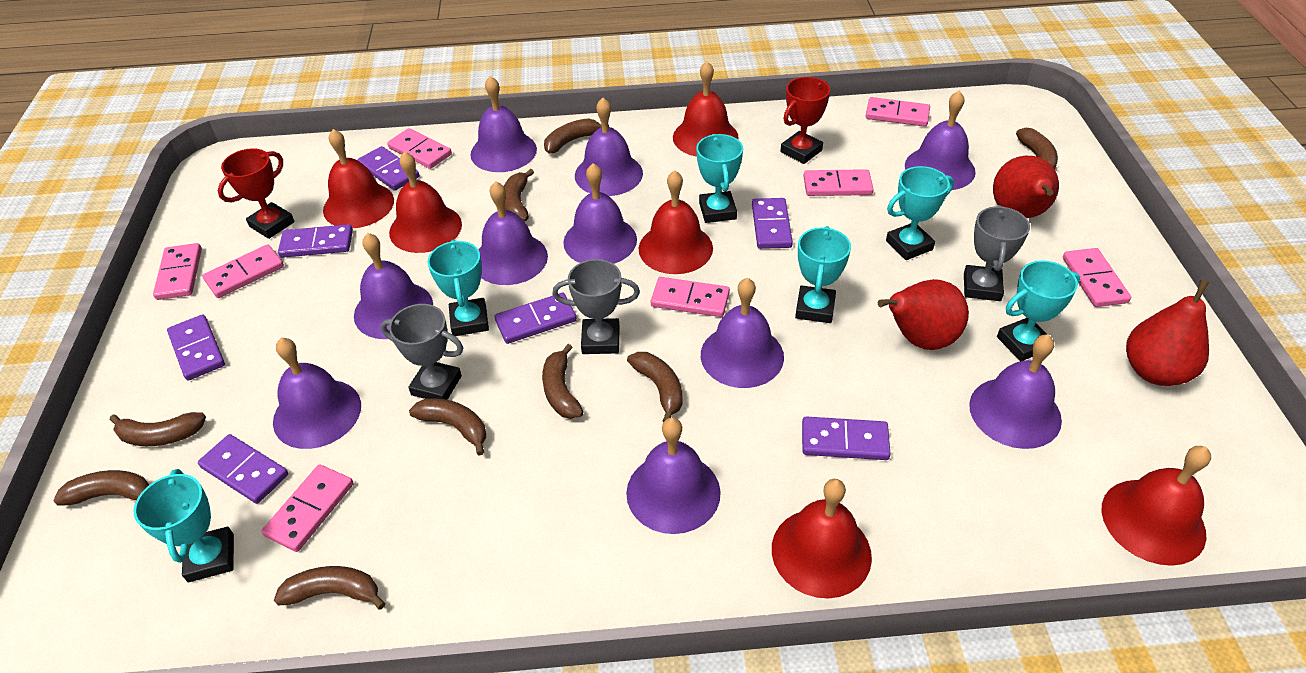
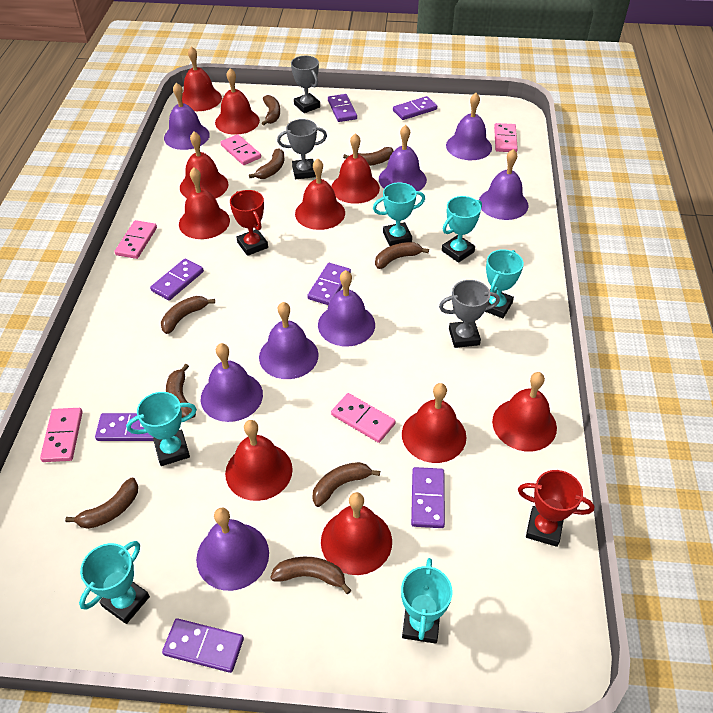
pink domino: [153,243,202,300] [202,244,284,298] [261,464,353,552] [387,128,452,169] [651,277,730,317] [803,169,874,196] [865,97,930,127] [1063,248,1131,307] = 8 -> [40,408,83,462] [115,220,157,259] [220,134,261,165] [331,393,396,443] [494,123,518,152] = 5
purple bell: [273,338,361,449] [354,233,433,339] [470,76,537,172] [478,181,548,285] [563,163,637,264] [575,98,643,196] [626,417,721,534] [701,278,784,388] [905,90,976,190] [969,334,1062,449] = 10 -> [164,83,210,150] [196,508,269,591] [201,343,263,422] [259,302,319,379] [318,270,375,347] [379,125,427,191] [446,93,492,160] [479,149,528,220] = 8
red bell: [323,129,394,228] [389,151,462,253] [638,170,713,274] [673,61,739,157] [772,479,872,598] [1102,446,1211,566] = 6 -> [179,168,230,239] [180,132,228,199] [182,46,222,111] [215,68,260,135] [225,420,293,501] [295,158,345,230] [321,492,392,575] [331,133,380,204] [402,383,466,463] [492,372,557,451] = 10
red pear: [877,279,969,350] [993,156,1059,218] [1126,279,1209,386] = 3 -> none = 0

